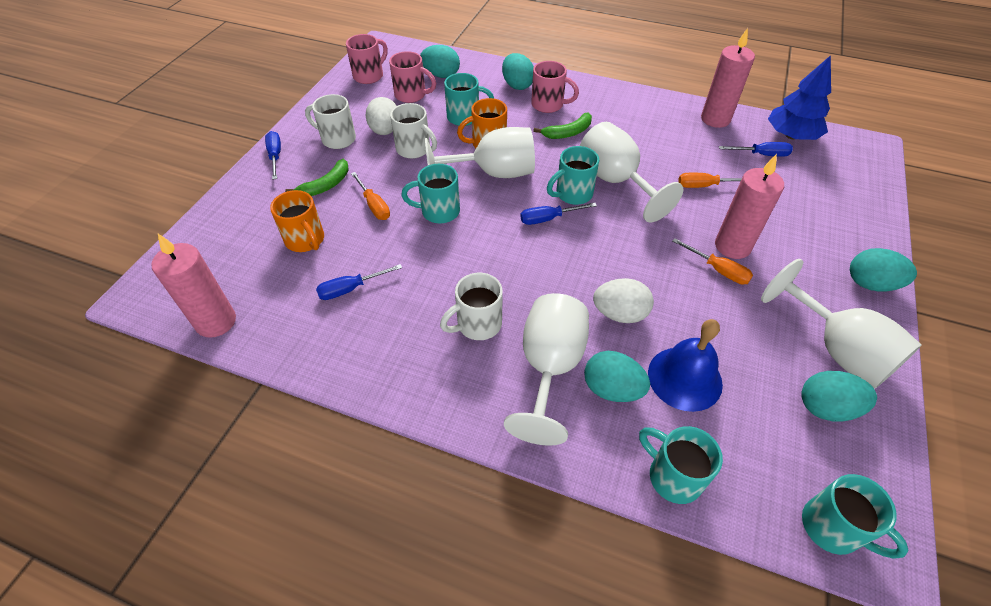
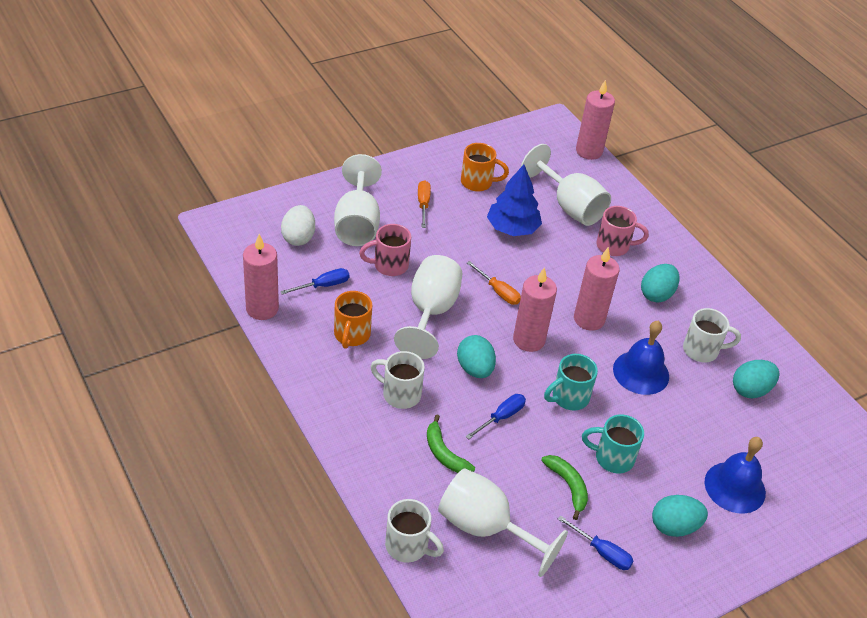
blue bell: [648,319,723,412] = 1 -> [613,321,669,395] [705,437,766,514] = 2
blue screwdriver: [265,131,281,180] [316,264,402,300] [520,203,597,225] [719,142,793,157] = 4 -> [280,268,350,294] [465,394,526,439] [558,515,634,570] = 3
orange screwdriver: [351,172,390,220] [673,238,753,285] [678,173,742,188] = 3 -> [418,180,431,228] [467,261,521,305] = 2
pink candle: [151,234,236,338] [701,28,755,128] [715,154,784,259] = 3 -> [243,234,279,320] [513,267,557,352] [574,247,619,331] [576,80,615,160] = 4
pink mug: [346,34,388,84] [389,51,436,103] [531,61,579,113] = 3 -> [359,224,411,276] [596,206,649,256] = 2
turquoise egg: [420,45,460,78] [502,53,534,90] [584,351,650,402] [801,371,877,422] [850,248,917,291] = 5 -> [457,335,496,378] [641,264,679,302] [652,495,708,537] [733,360,779,399] = 4
turquoise mug: [401,164,460,223] [444,73,494,126] [547,146,599,205] [639,426,723,504] [802,474,909,559] = 5 -> [544,354,598,411] [582,414,644,474] = 2
white egg: [366,97,396,135] [593,278,654,323] = 2 -> [281,205,315,246] = 1

